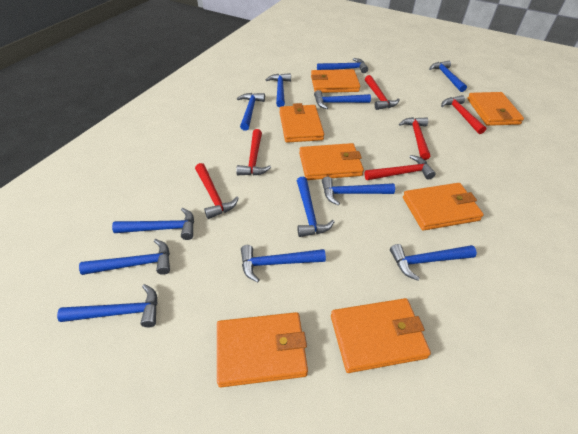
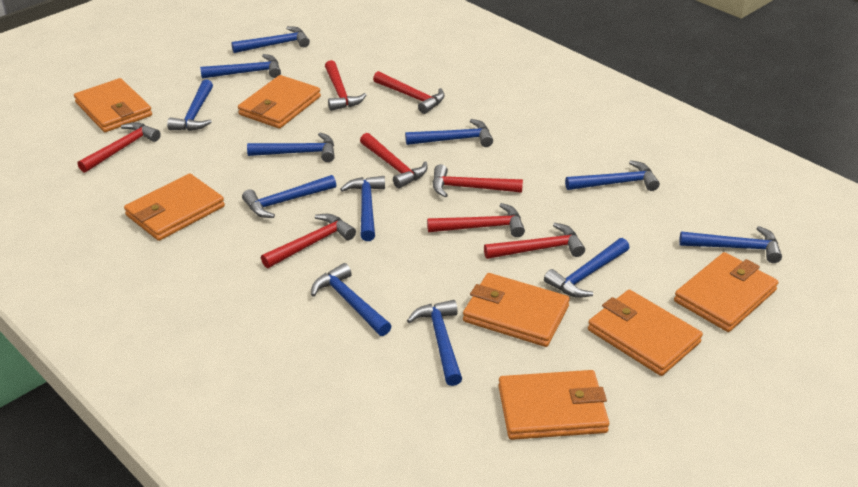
red hammer: [195,163,239,219] [236,129,271,176] [365,75,400,110] [365,155,435,180] [399,117,430,160] [441,95,486,134] = 6 -> [78,122,161,173] [261,214,356,268] [325,60,366,111] [360,133,427,188] [373,71,445,114] [427,203,525,237] [432,164,523,197] [484,223,585,259] = 8

